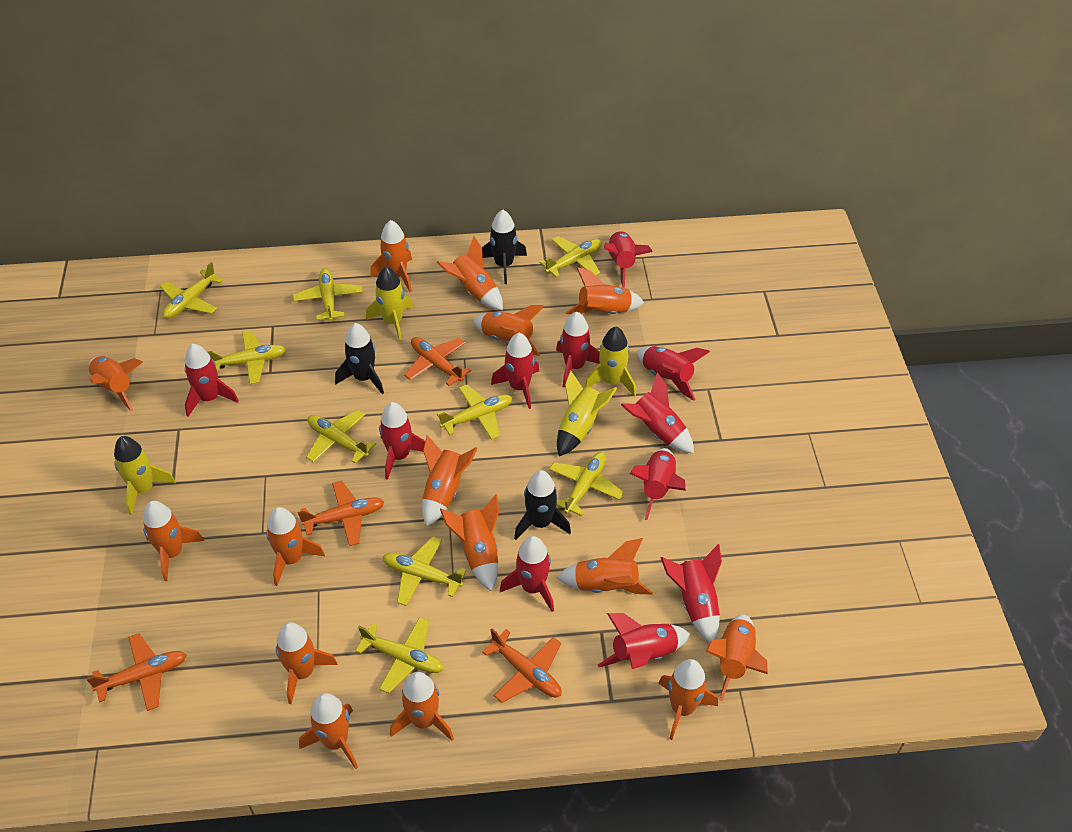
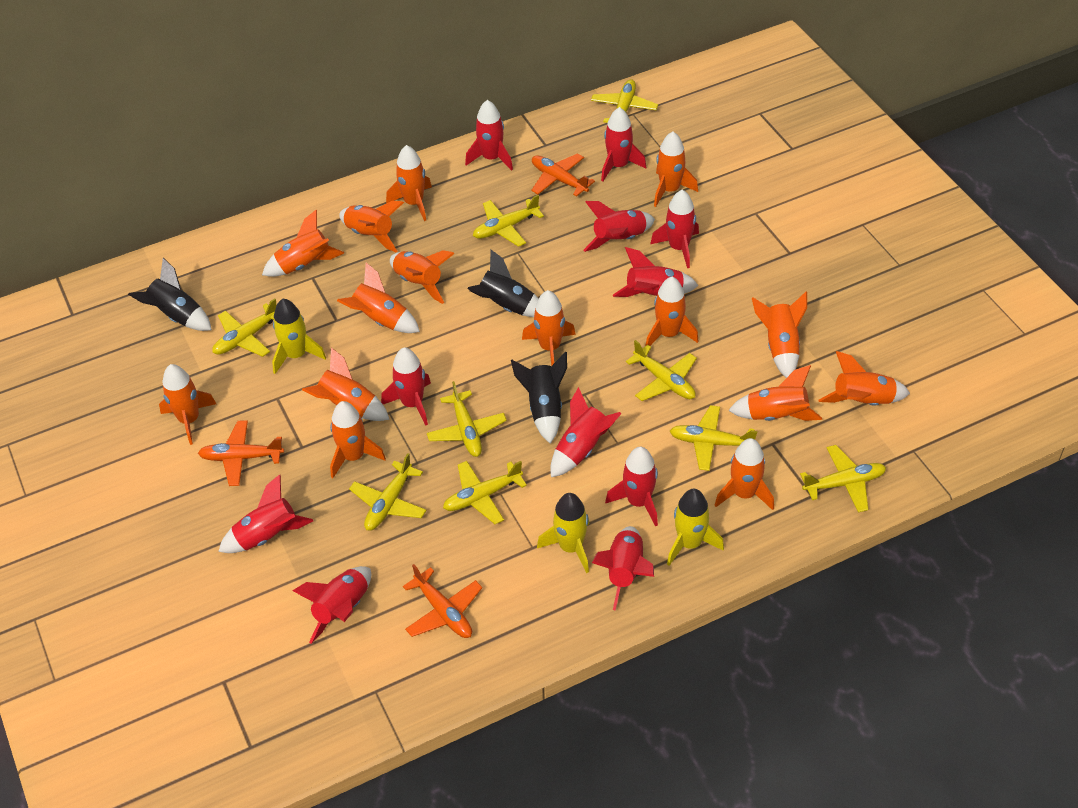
orange plane: [86,633,187,711] [297,480,384,546] [404,337,471,386] [482,629,562,703] = 4 -> [198,420,284,486] [403,564,482,638] [531,153,595,197] = 3
yellow rocket: [114,436,176,515] [366,266,413,341] [557,370,617,456] [585,327,636,397] = 4 -> [272,299,326,374] [537,493,589,573] [667,489,724,566] = 3

